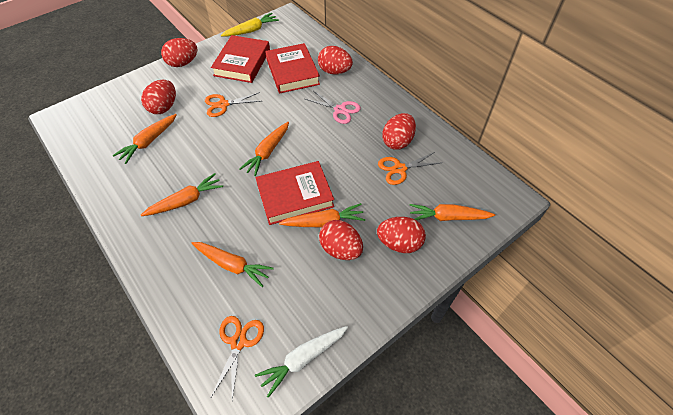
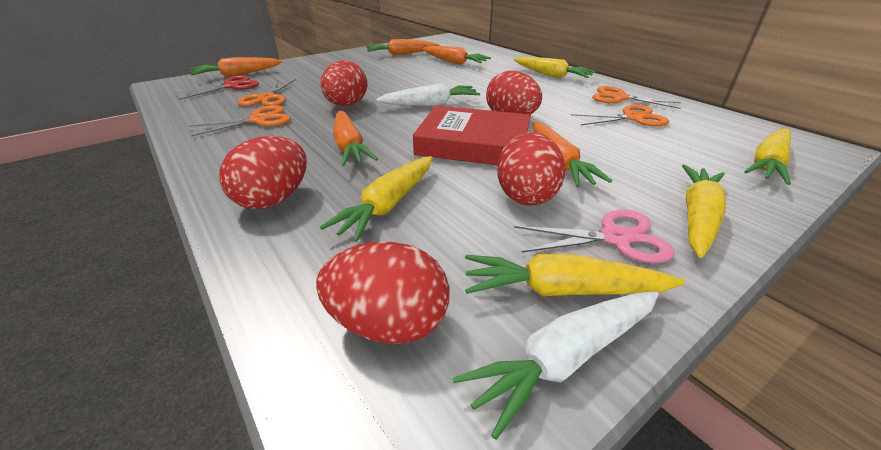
orange carrot: [113,114,176,164] [141,173,223,216] [191,242,274,287] [239,122,289,176] [279,203,365,227] [410,204,495,221] = 6 -> [190,57,283,77] [333,111,378,166] [366,39,440,55] [422,46,491,65] [532,122,612,187] = 5
orange scissors: [205,92,261,117] [211,316,264,400] [378,152,440,185] = 3 -> [189,105,291,137] [237,79,296,106] [572,105,669,126] [592,86,681,109] = 4
red book: [211,35,270,83] [256,161,334,225] [265,43,320,94] = 3 -> [413,105,531,165] = 1
red egg: [141,80,176,114] [161,38,198,67] [318,46,353,74] [319,220,363,260] [377,217,426,253] [382,113,416,150] = 6 -> [219,136,307,209] [316,242,449,344] [320,60,367,106] [486,71,542,115] [497,132,566,206] = 5
red scissors: none = 0 -> [173,75,259,100] = 1
white carrot: [255,326,348,398] = 1 -> [376,83,480,106] [453,291,659,440] = 2
yellow carrot: [221,13,279,37] = 1 -> [320,156,433,242] [465,254,685,296] [514,57,596,78] [682,164,726,258] [744,128,791,185] = 5

